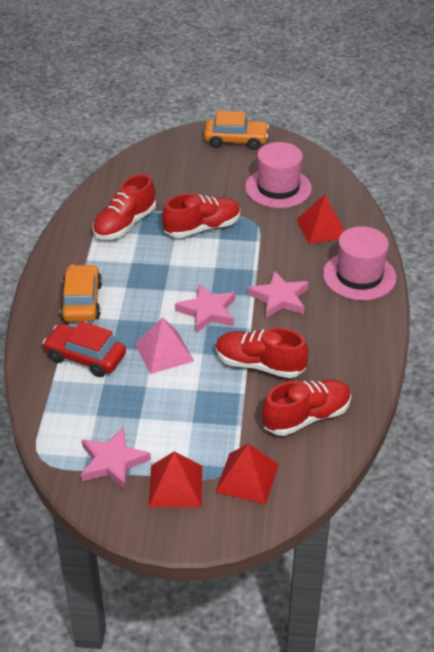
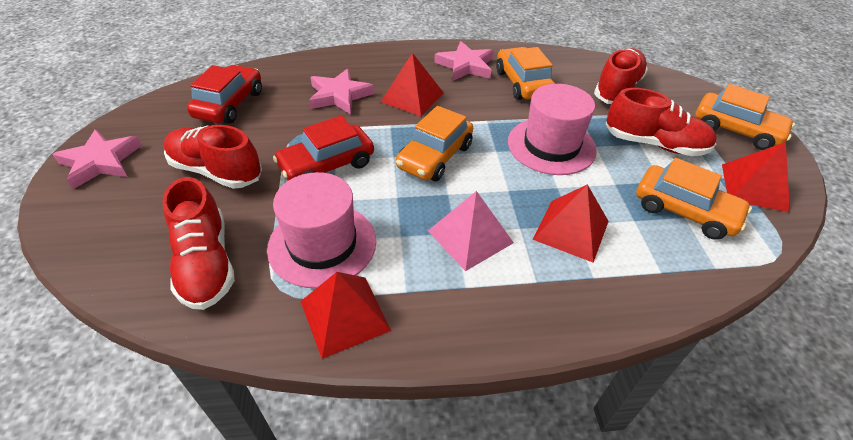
orange car: [60,264,102,322] [204,111,269,150] = 2 -> [396,106,473,181] [496,47,555,100] [636,158,752,240] [695,84,795,150] = 4
red car: [43,321,126,377] = 1 -> [187,65,262,124] [273,115,374,181] = 2
red pyramid: [148,451,202,507] [215,443,279,504] [296,194,345,244] = 3 -> [300,272,391,359] [380,53,444,116] [533,184,609,263] [722,142,790,212] = 4

